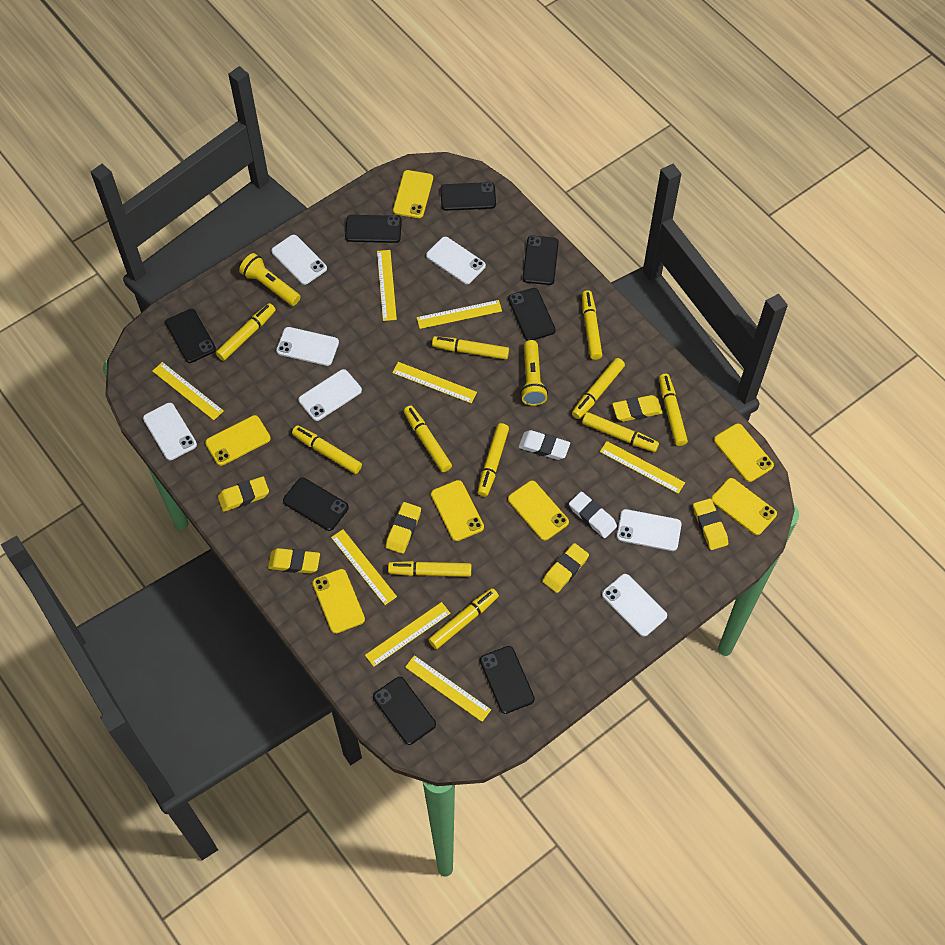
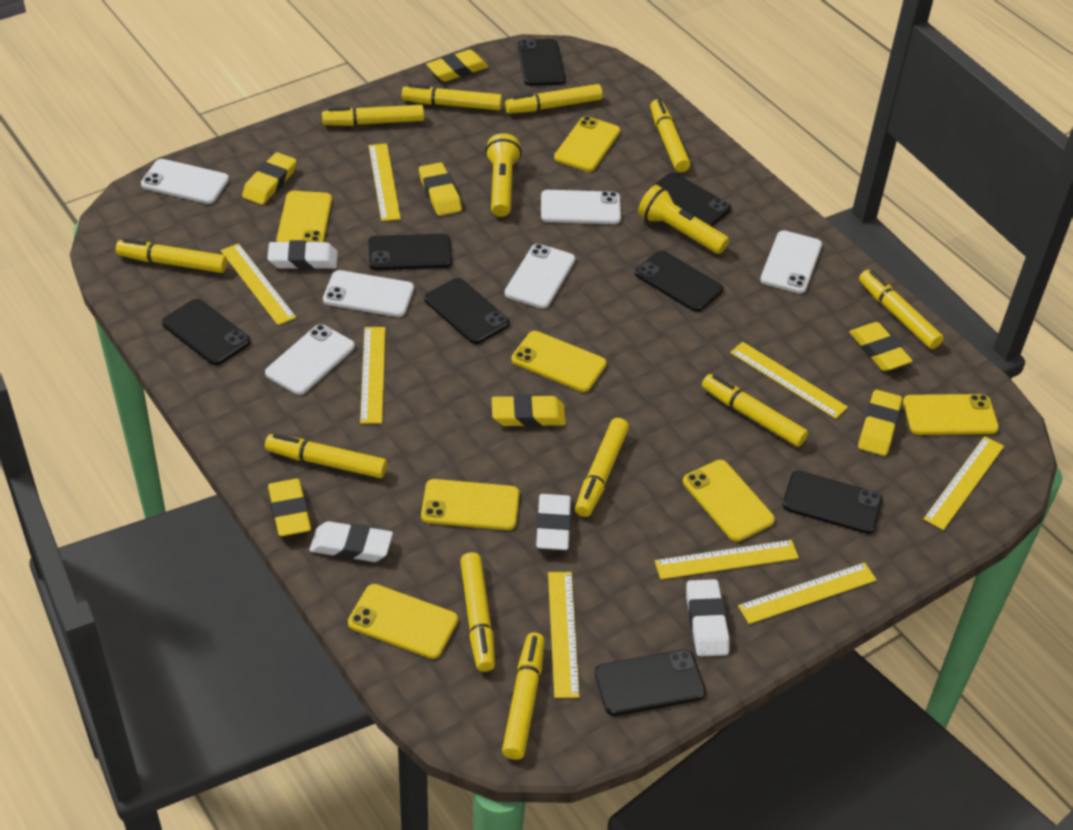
white eraser: [518,430,570,460] [569,491,617,538] = 2 -> [267,240,338,270] [309,521,393,562] [536,494,571,550] [686,579,730,657] = 4
white phone: [143,403,197,460] [271,235,327,285] [276,327,339,366] [299,369,362,421] [426,237,486,284] [602,574,667,637] [617,509,682,551] = 7 -> [141,159,229,204] [265,324,355,395] [323,270,414,317] [505,244,575,309] [541,190,621,224] [760,230,822,294] = 6
yellow eraser: [218,476,269,512] [268,548,320,574] [386,502,421,554] [542,543,589,593] [612,395,663,422] [693,498,728,550] = 6 -> [242,152,296,205] [268,479,311,536] [419,162,462,216] [426,49,488,82] [491,394,566,427] [849,322,912,371] [858,390,902,456] = 7

